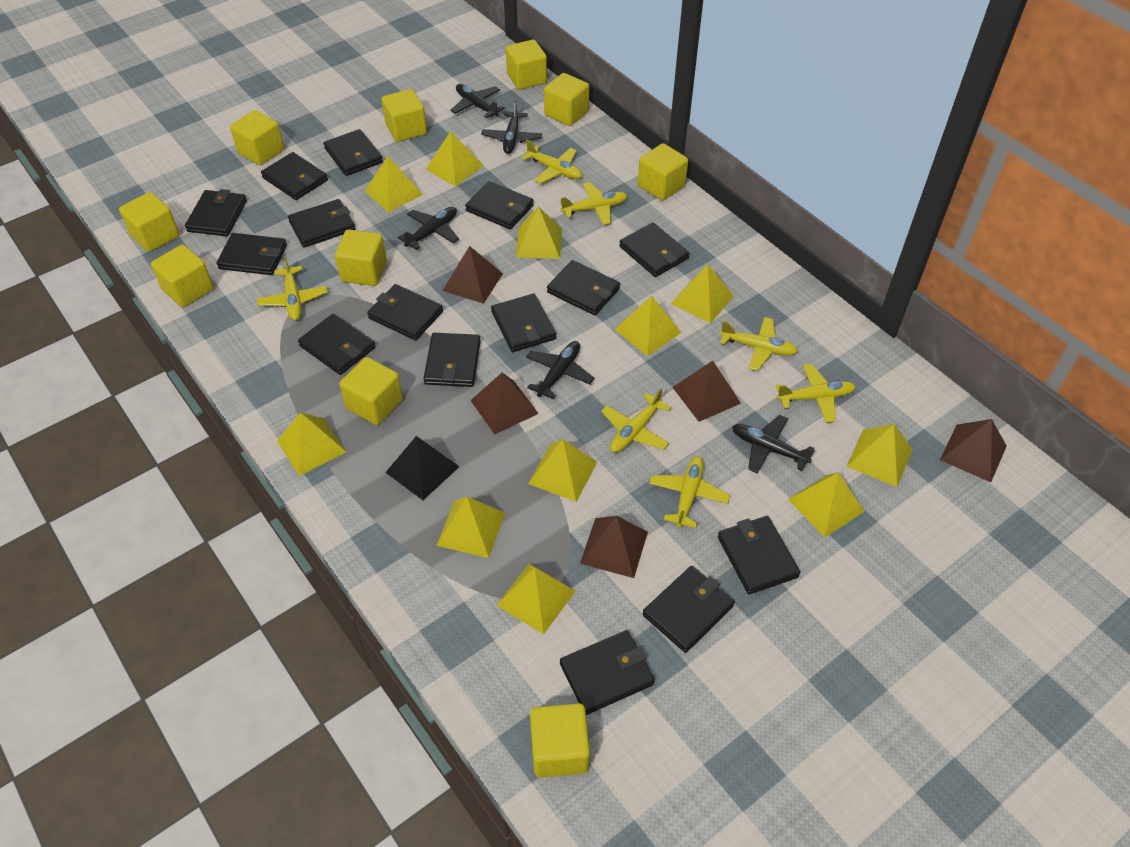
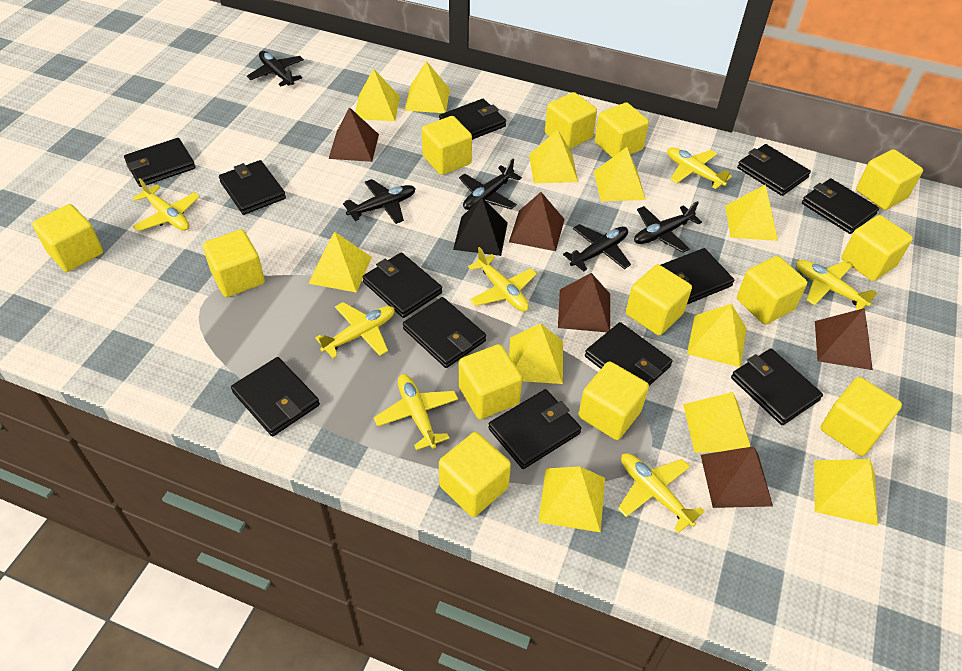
black wallet: [185,189,247,236] [217,233,287,275] [261,152,328,200] [288,199,356,247] [298,314,375,375] [323,129,383,176] [367,284,443,340] [423,333,481,387] [465,181,534,229] [491,294,556,352] [547,260,620,315] [560,630,655,715] [619,223,689,277] [643,566,735,653] [718,516,800,594] = 15 -> [124,138,196,187] [219,160,286,215] [231,357,320,436] [363,252,442,318] [403,297,486,368] [439,99,506,140] [488,389,581,469] [585,322,673,386] [661,248,734,304] [731,349,823,425] [737,144,811,196] [802,178,879,234] = 12
yellow cube: [119,192,179,252] [151,245,214,307] [230,110,284,165] [335,230,387,286] [340,357,403,425] [382,89,427,142] [506,40,547,90] [530,703,590,778] [544,73,589,126] [638,143,688,201] = 10 -> [32,204,103,272] [203,229,265,297] [422,116,472,175] [439,432,511,517] [459,344,522,419] [545,92,597,149] [579,361,649,440] [595,102,649,157] [626,264,692,335] [737,256,807,325] [821,377,902,456] [841,215,913,281] [856,149,923,210] = 13

